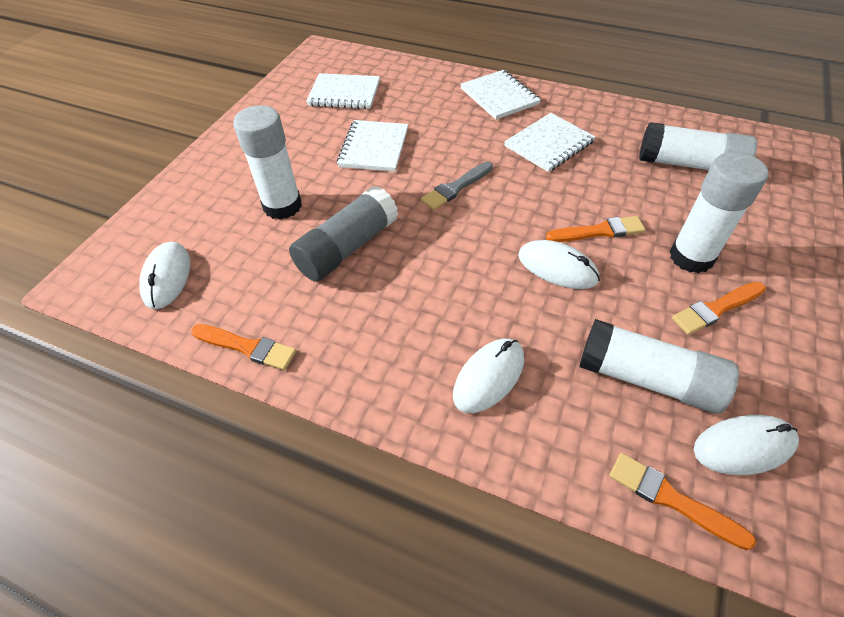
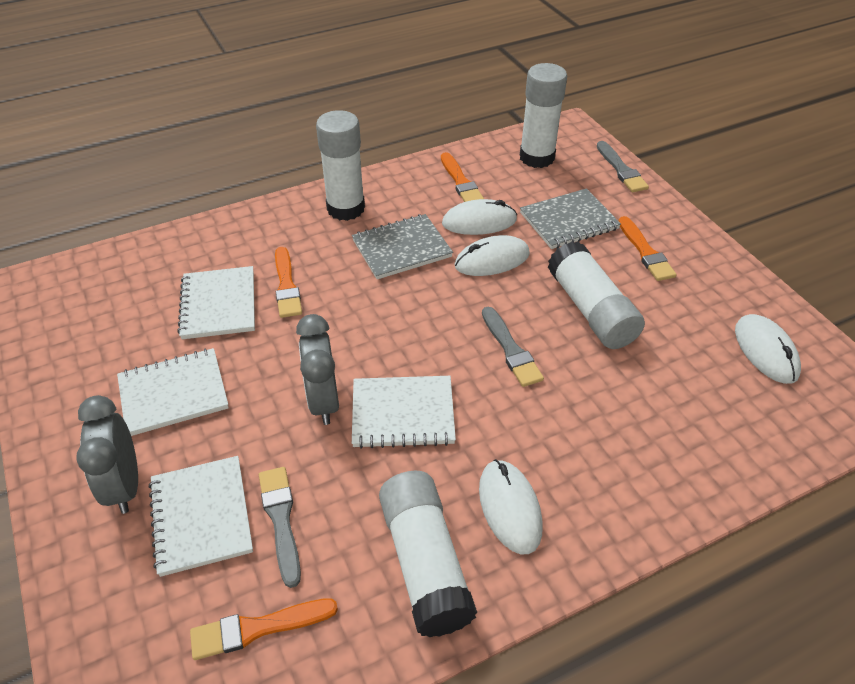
grey brush: [421,162,493,210] = 1 -> [259,467,301,588] [482,307,544,387] [597,141,649,192] = 3
grey clock: none = 0 -> [76,395,138,514] [296,314,339,425] = 2
grey glue stick: [289,186,399,282] = 1 -> none = 0
grey notebook: none = 0 -> [352,214,453,279] [520,188,621,249] = 2

